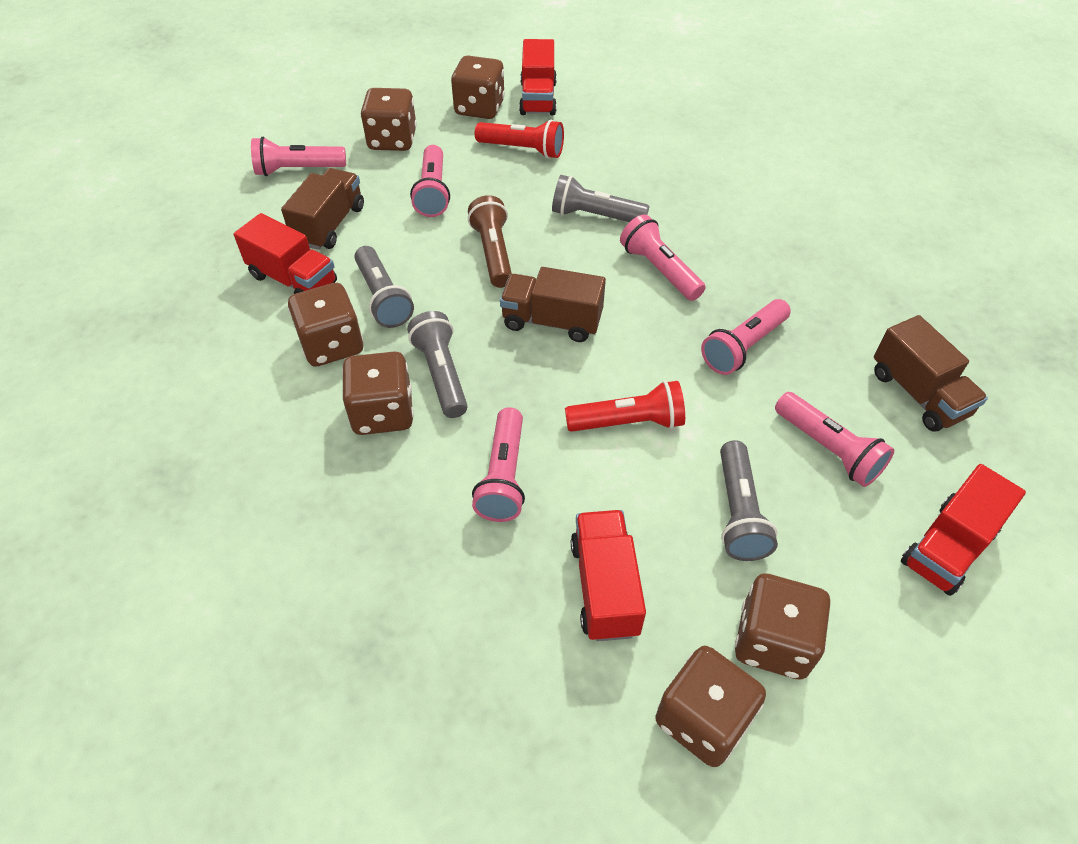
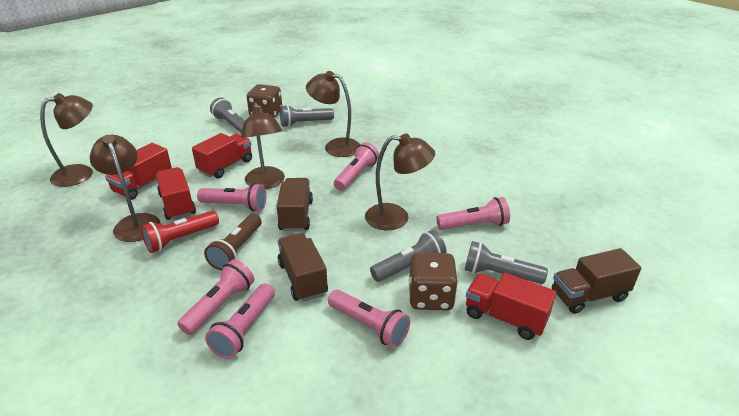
brown dice: [288,283,363,367] [342,351,414,435] [361,88,417,151] [451,55,505,119] [655,646,766,767] [735,573,830,679] = 6 -> [246,84,282,118] [409,252,458,310] = 2
brown lamp: none = 0 -> [40,93,93,187] [90,135,161,242] [241,102,285,189] [306,71,360,157] [365,134,435,230] = 5
red flashlight: [475,120,564,159] [565,380,685,432] = 2 -> [141,211,219,253] = 1

